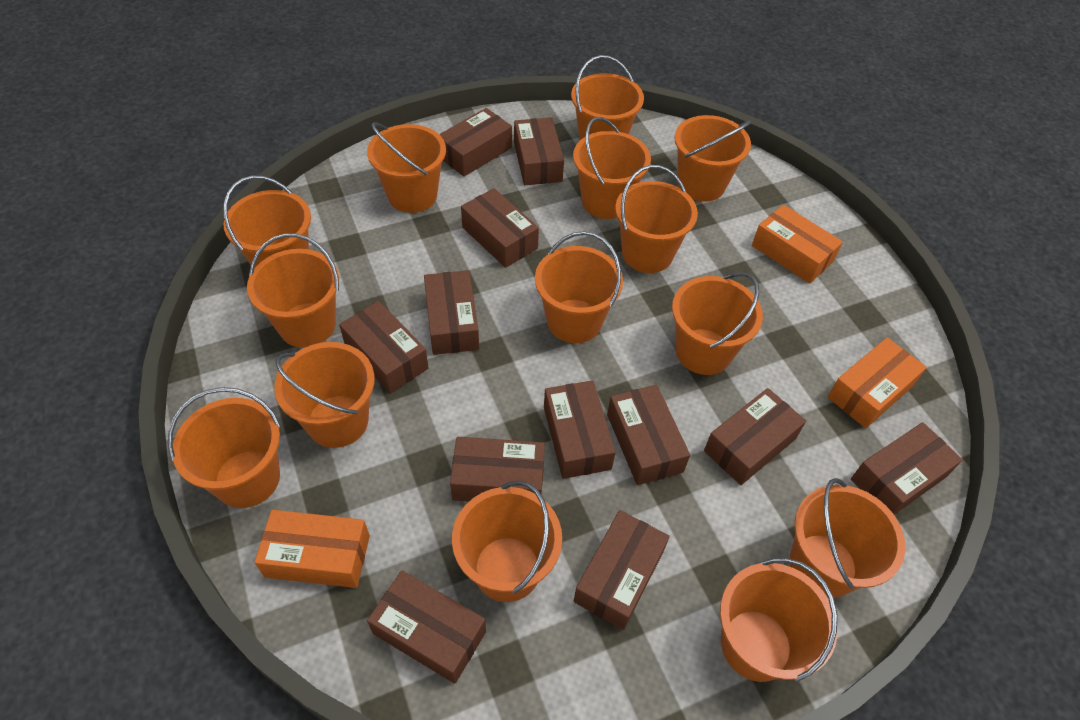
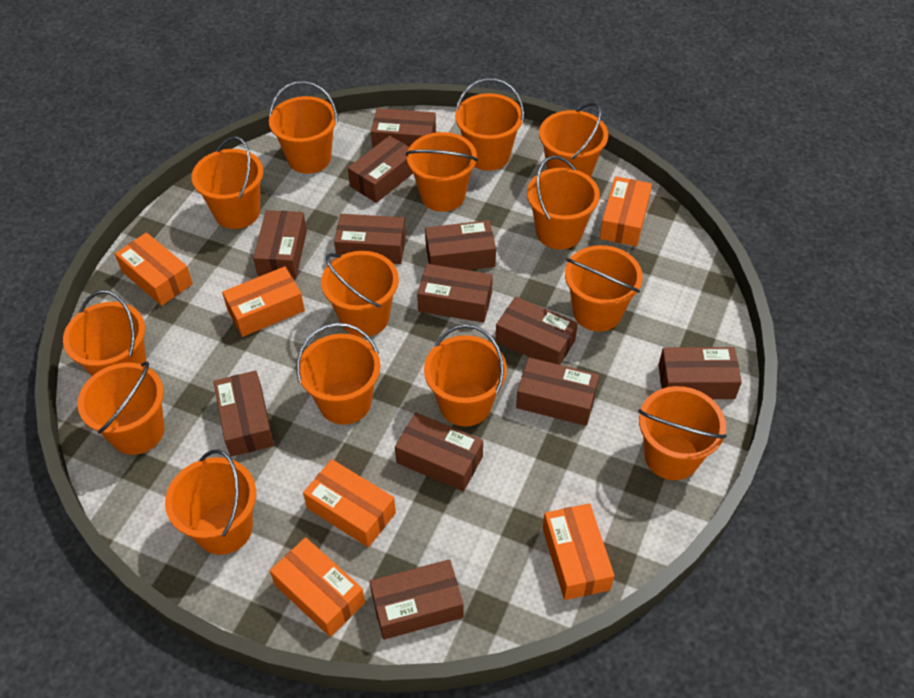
orange box: [254,510,370,588] [752,205,843,284] [827,338,927,428] = 3 -> [115,233,193,306] [222,266,305,337] [270,537,365,637] [303,459,396,547] [543,503,615,600] [600,176,652,246] = 6

